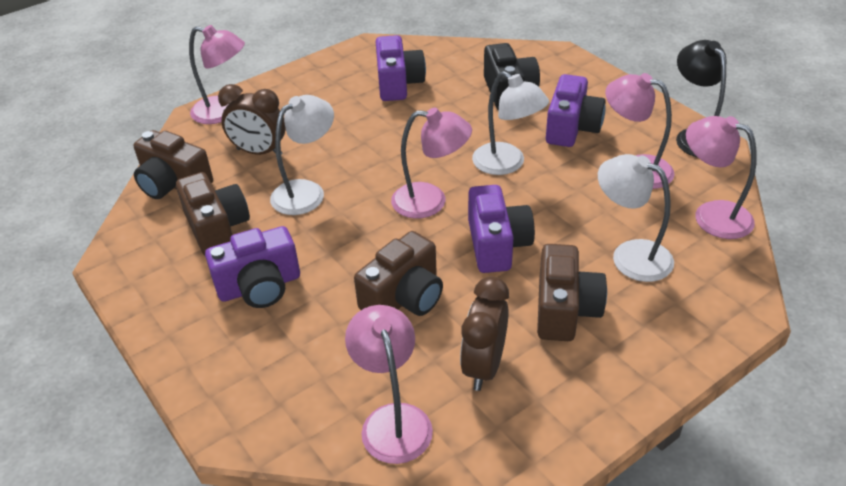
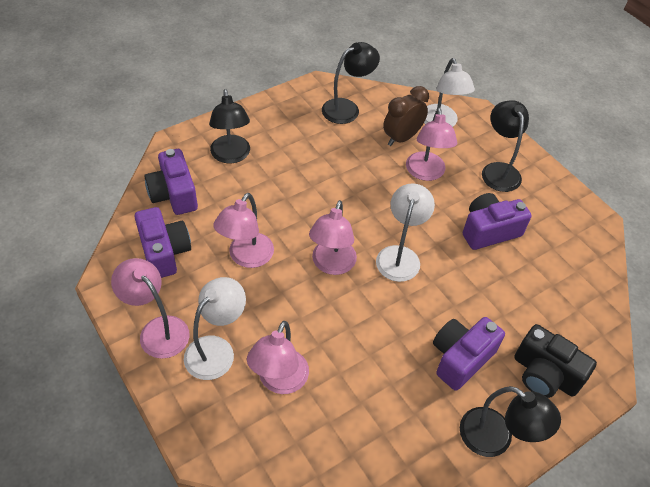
black lamp: [676,40,727,157] = 1 -> [209,89,250,163] [322,42,380,124] [460,386,561,457] [482,100,529,192] = 4
brown camera: [134,130,213,199] [176,172,250,255] [354,231,443,316] [537,244,607,341] = 4 -> none = 0
brown clock: [218,84,286,155] [460,277,509,391] = 2 -> [383,86,429,146] = 1

